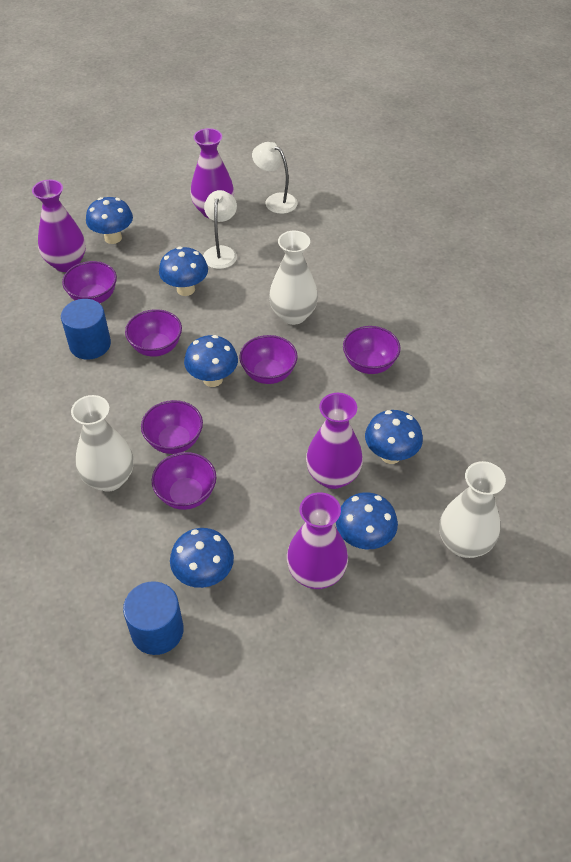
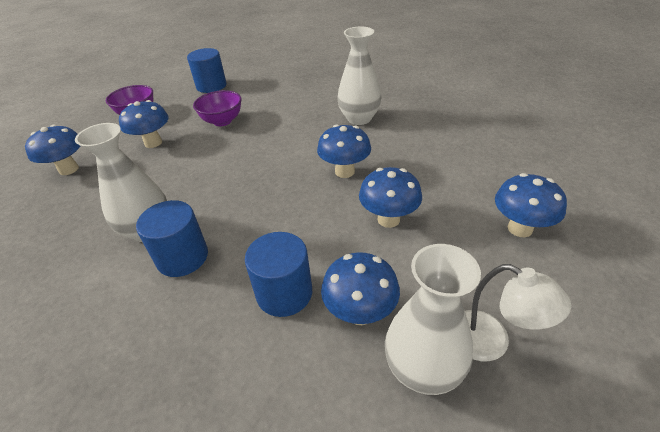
blue cylinder: [61,299,111,360] [123,581,184,655] = 2 -> [136,200,208,277] [187,48,226,93] [245,232,312,317] = 3
purple bowl: [62,261,117,303] [125,309,182,357] [141,400,203,454] [152,452,216,510] [239,335,298,384] [343,326,400,374] = 6 -> [106,85,153,115] [193,90,242,126] = 2
purple vase: [32,180,86,272] [190,128,234,219] [287,492,348,589] [306,393,363,489] = 4 -> none = 0
white lamp: [203,190,237,269] [252,142,298,214] = 2 -> [465,264,571,361] = 1

